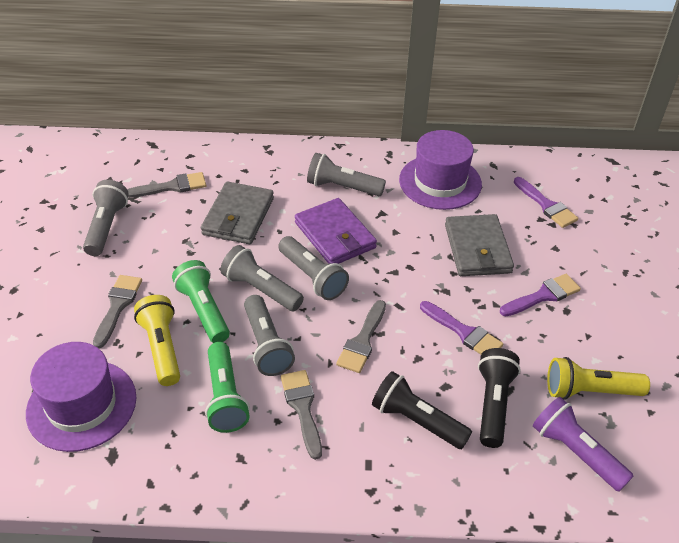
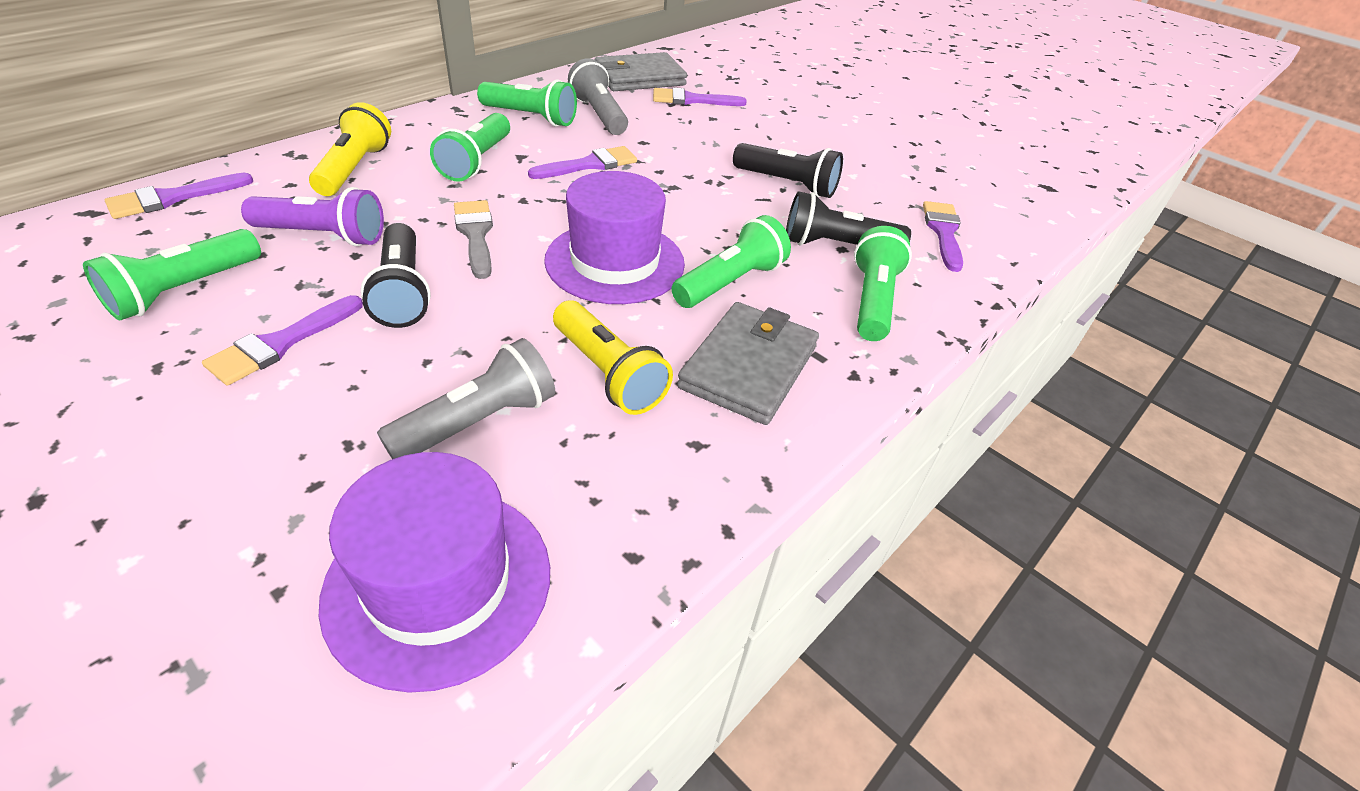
black flashlight: [372,371,472,449] [478,348,521,448] = 2 -> [361,223,431,328] [733,143,843,198] [786,191,911,246] = 3
green flashlight: [172,260,230,343] [205,342,250,433] = 2 -> [83,229,261,321] [430,113,510,182] [477,79,577,127] [672,215,791,308] [854,226,912,341] = 5
grey brush: [93,275,142,348] [127,172,206,198] [281,370,322,460] [336,300,386,373] = 4 -> [454,200,493,279] = 1
grey flashlight: [83,180,129,256] [220,245,304,311] [244,295,295,376] [278,236,349,300] [307,153,386,196] = 5 -> [377,338,555,459] [568,58,628,135] = 2
purple brush: [420,301,503,354] [500,274,581,316] [514,177,578,228] = 3 -> [105,173,253,219] [202,295,363,386] [528,146,637,179] [653,88,747,106] [923,201,963,272] = 5
purple wallet: [295,198,377,264] = 1 -> none = 0

